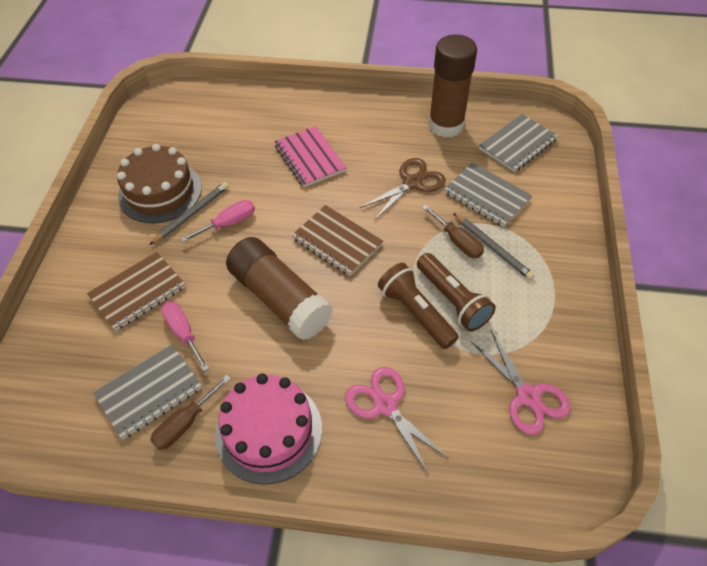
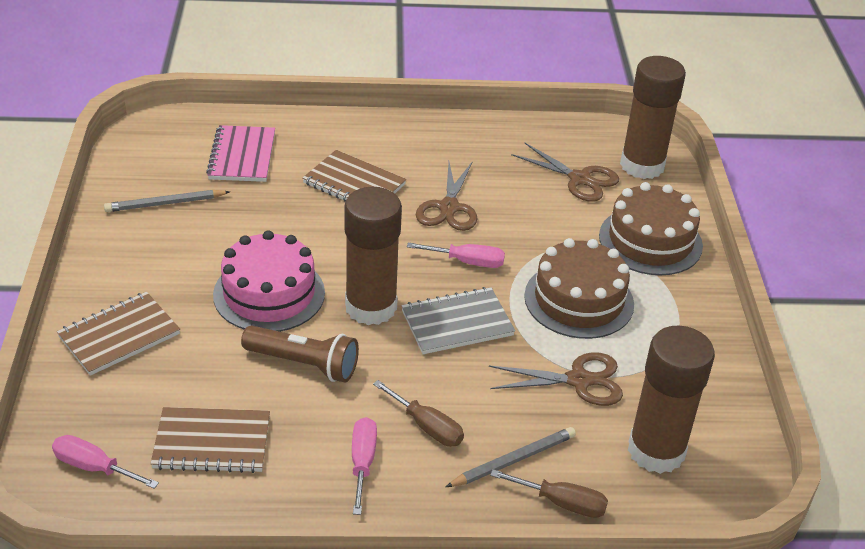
brown cake: [117,144,202,223] = 1 -> [524,238,634,339] [599,182,703,275] = 2
brown flashlight: [378,263,459,349] [417,253,496,331] = 2 -> [241,325,359,382] = 1
brown glue stick: [226,237,333,340] [428,34,477,138] = 2 -> [344,187,402,325] [620,56,686,179] [628,326,715,474] = 3
brown notebook: [87,252,185,331] [292,205,383,276] = 2 -> [57,292,180,376] [150,407,270,473] [302,150,406,202] = 3
brown scissors: [360,158,446,221] = 1 -> [416,162,477,231] [489,352,623,406] [511,143,619,202] = 3
grey notebook: [93,344,202,439] [444,162,533,227] [479,114,558,172] = 3 -> [401,287,515,354] = 1
pink scissors: [345,367,449,475] [471,331,570,435] = 2 -> none = 0
pink screwdriver: [161,301,209,372] [181,200,255,242] = 2 -> [52,435,159,489] [352,417,377,515] [407,243,505,268] = 3

